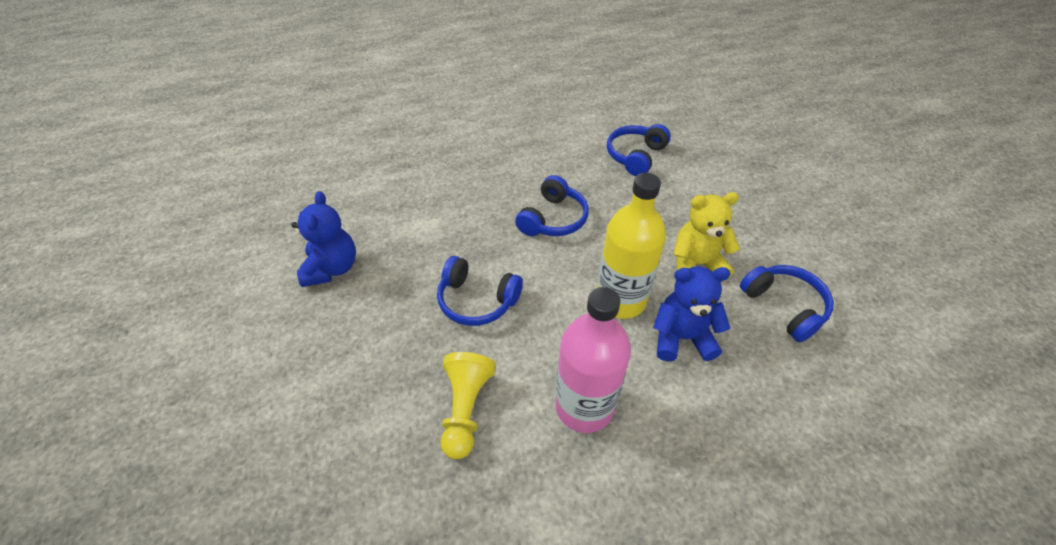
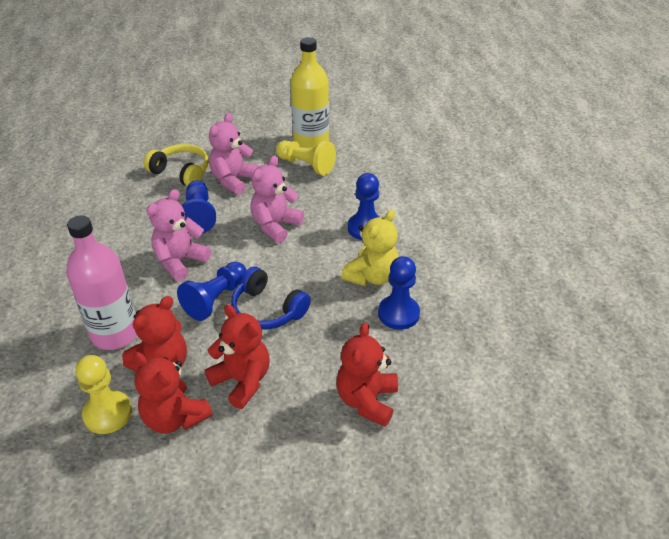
blue headphones: [437,256,523,326] [515,175,589,236] [607,124,671,176] [740,265,834,342] = 4 -> [231,267,311,330] = 1
blue pawn: none = 0 -> [177,262,247,321] [182,180,216,233] [348,173,380,240] [378,256,420,330] = 4
blue teddy bear: [291,191,356,287] [653,266,730,362] = 2 -> none = 0
pink teddy bear: none = 0 -> [146,189,211,281] [209,113,259,195] [250,156,304,243] = 3
red teddy bear: none = 0 -> [122,296,187,372] [134,352,213,433] [205,304,269,409] [336,323,398,427] = 4
yellow headphones: none = 0 -> [144,144,209,186] = 1
yellow pawn: [440,352,496,459] = 1 -> [75,355,132,434] [276,140,336,176] = 2

